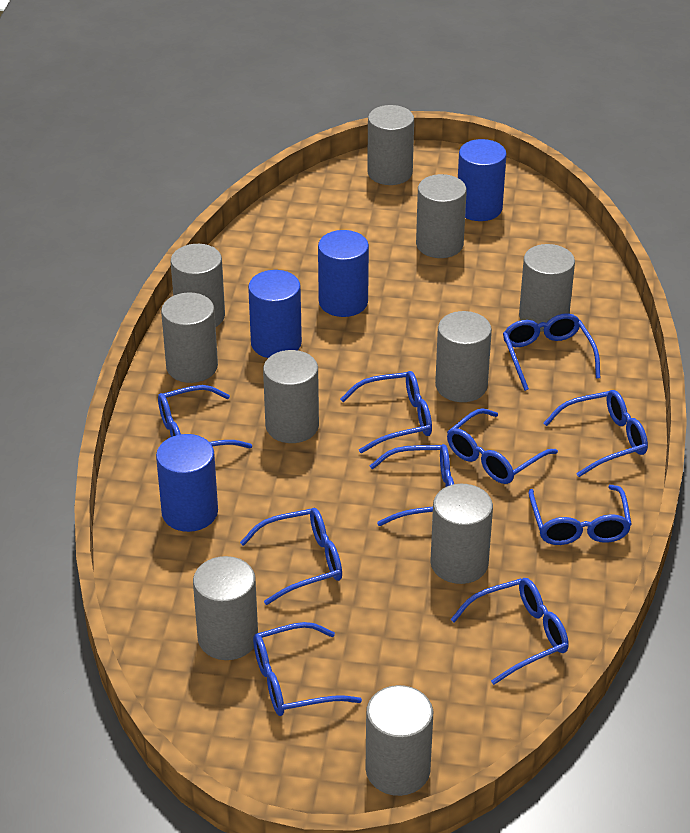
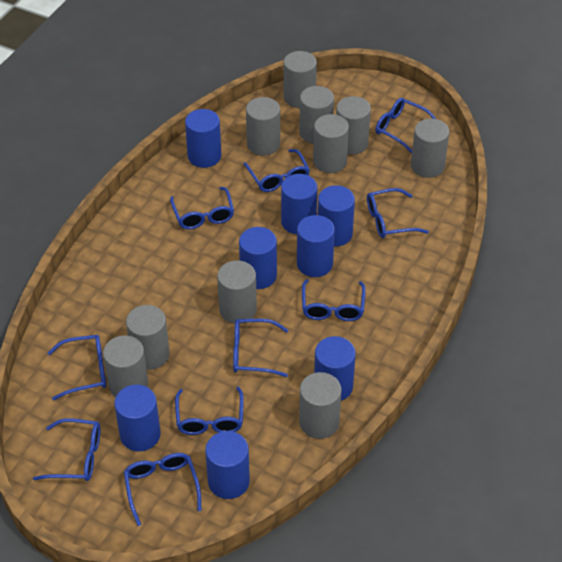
blue cylinder: [156,434,218,532] [248,270,302,358] [318,230,369,317] [458,139,507,221] = 4 -> [114,385,161,452] [185,109,221,168] [205,431,250,499] [239,227,277,289] [281,174,317,234] [297,215,335,277] [314,336,356,401] [318,185,355,247] = 8

